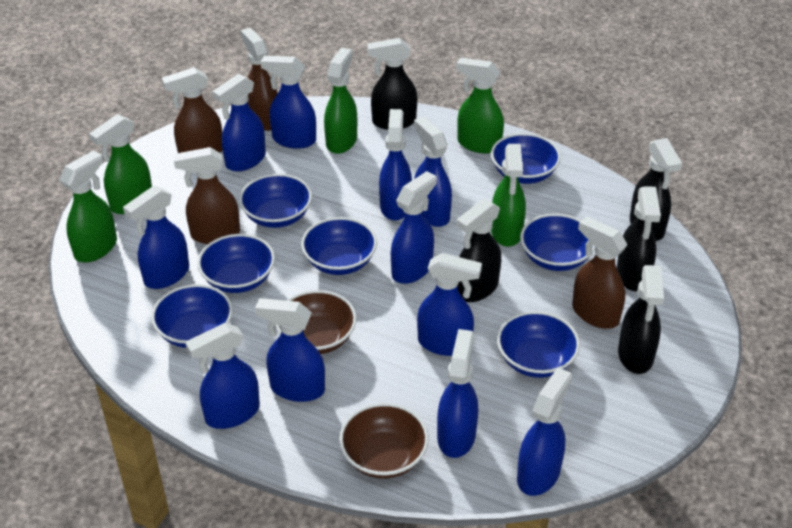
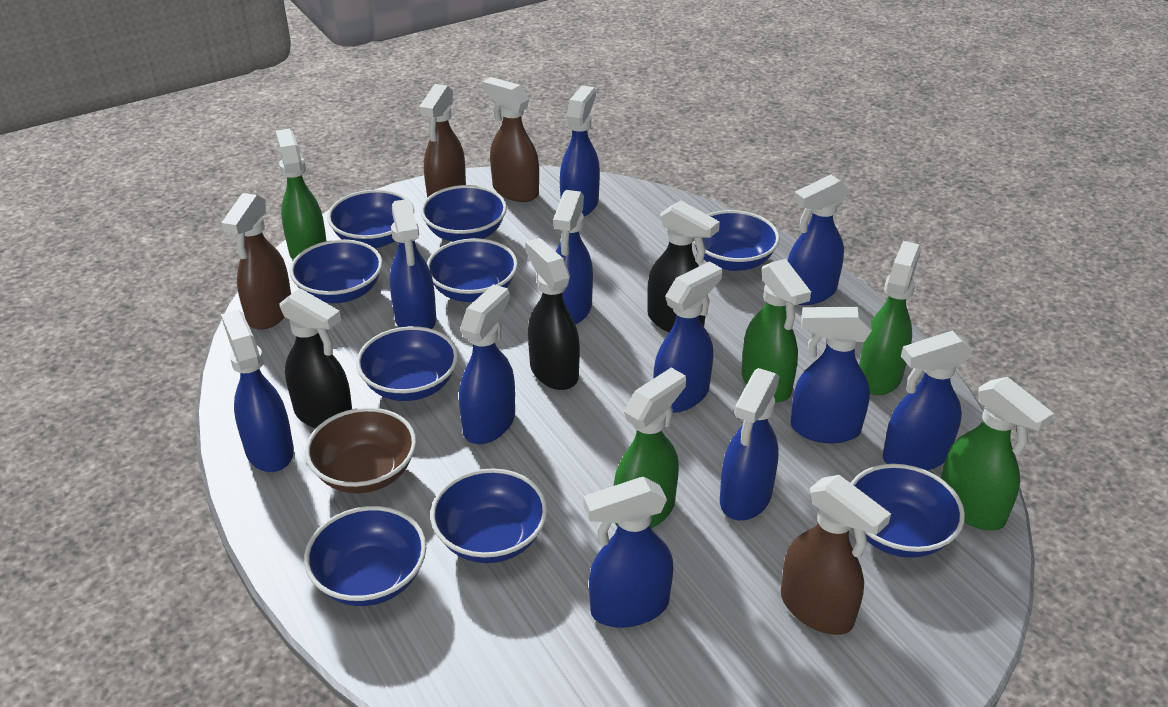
black spray bottle: [367,38,417,130] [457,199,501,302] [617,187,661,292] [618,265,664,374] [630,138,682,241] = 5 -> [279,288,352,429] [525,238,580,390] [647,200,720,332] = 3
blue bowl: [151,284,233,348] [197,234,275,293] [239,174,312,228] [301,217,377,275] [491,133,561,184] [497,311,580,378] [520,213,596,271] = 7 -> [290,239,383,303] [304,506,426,606] [327,190,414,248] [356,326,458,401] [421,185,507,242] [427,238,518,302] [430,468,547,563] [693,210,780,271] [851,464,965,558] = 9
brown bowl: [276,290,357,354] [339,403,429,479] = 2 -> [305,408,416,493] = 1

